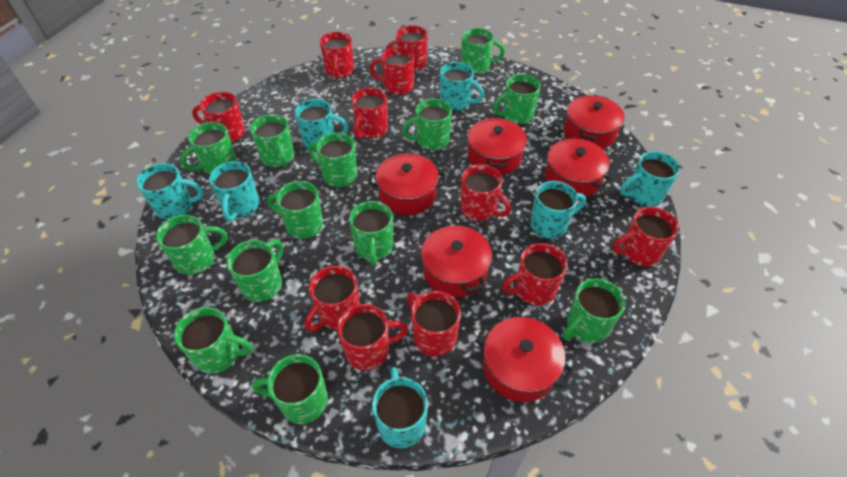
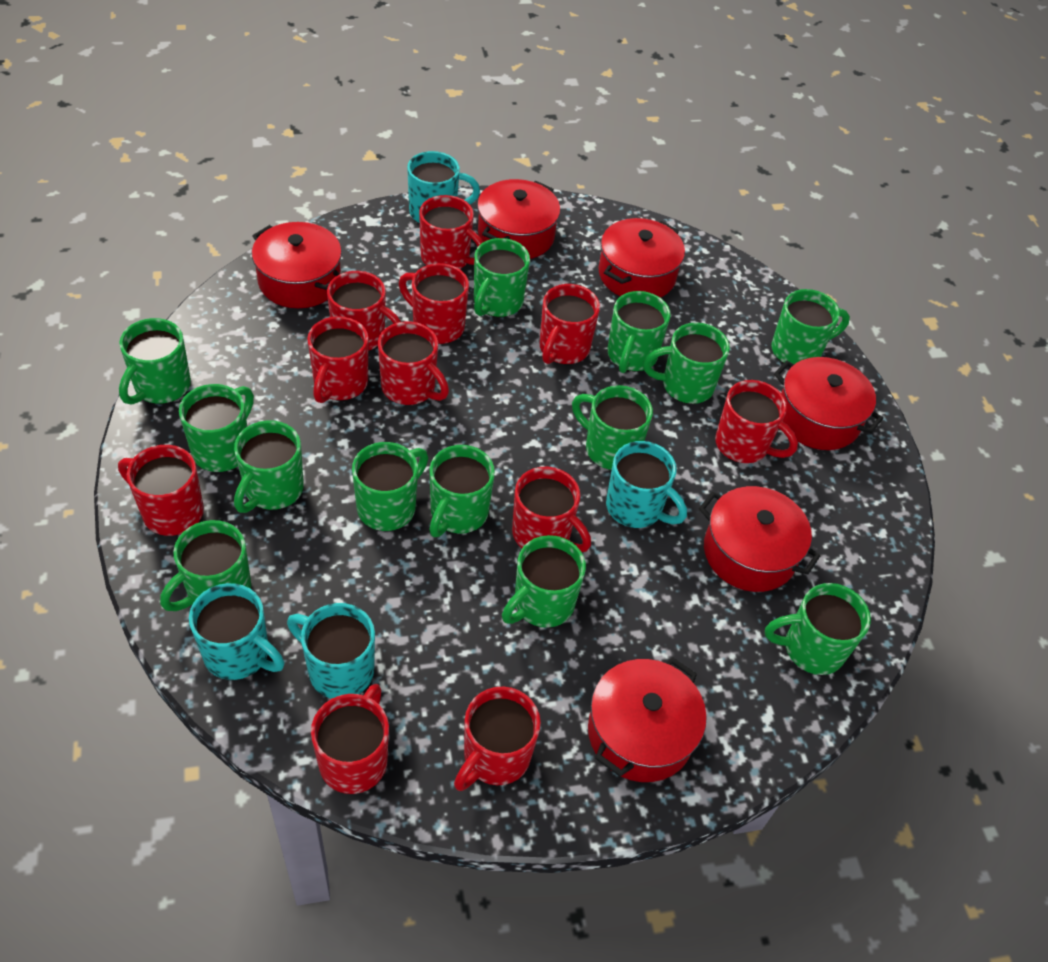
turquoise mug: [136,163,204,219] [209,161,260,222] [295,99,349,151] [372,367,428,449] [440,62,484,111] [530,181,586,239] [620,151,680,207] = 7 -> [189,583,284,680] [287,603,375,699] [407,151,480,223] [606,441,687,528] = 4

